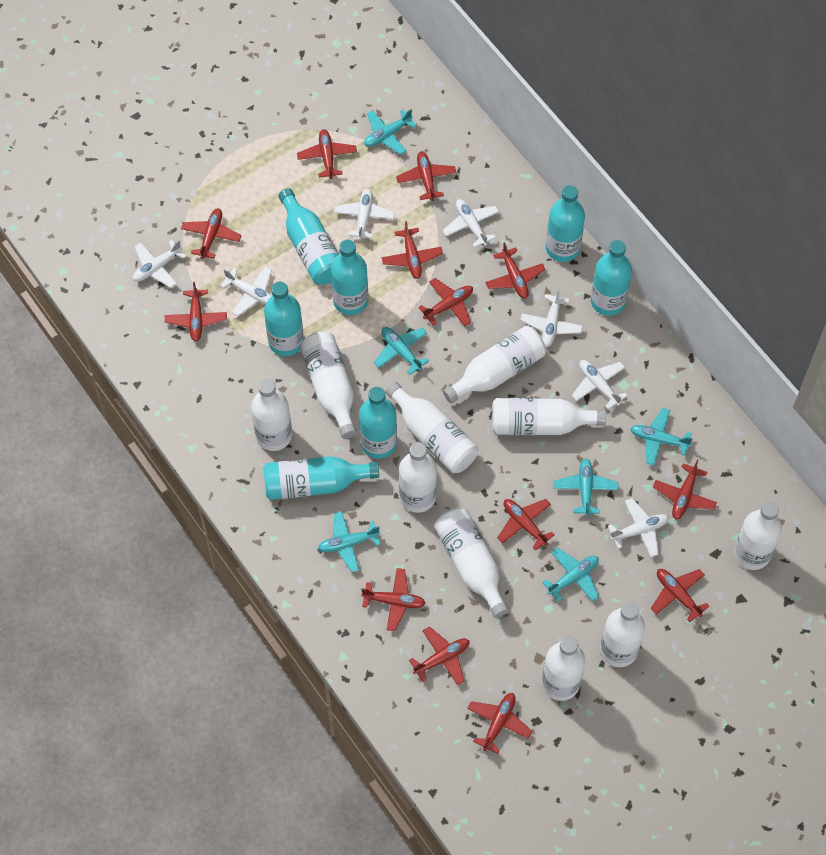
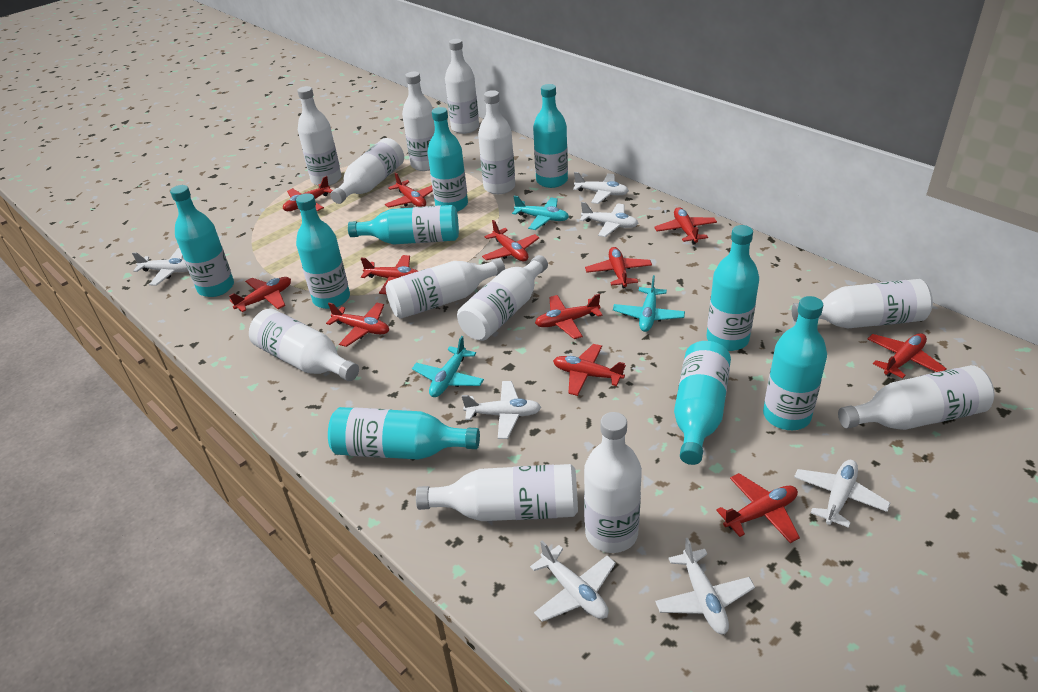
red plane: [165,282,227,342] [181,208,241,259] [297,129,357,179] [361,568,426,631] [382,221,443,279] [396,151,456,201] [409,626,470,686] [419,278,473,326] [467,693,532,754] [486,242,545,299] [497,499,555,551] [651,569,709,622] [653,460,717,520] = 13 -> [229,277,291,312] [283,176,333,211] [326,303,389,347] [361,255,418,295] [385,172,433,208] [482,220,539,261] [535,294,603,339] [553,344,626,396] [585,247,652,289] [654,207,717,245] [716,473,800,543] [868,333,947,379] = 12
turquoise bottle: [263,456,379,500] [264,282,304,356] [278,188,339,285] [331,240,368,315] [359,387,397,459] [546,185,585,262] [591,240,632,316] = 7 -> [170,185,234,297] [296,193,350,309] [328,407,480,460] [348,205,459,244] [427,107,468,212] [533,84,568,188] [674,341,731,465] [707,225,759,351] [763,296,827,430] = 9
turquoise plane: [318,511,380,572] [364,109,417,155] [374,327,429,375] [542,547,599,602] [554,458,619,516] [630,408,693,466] = 6 -> [412,336,484,397] [512,196,569,230] [613,275,685,332] = 3
white bottle: [251,379,292,451] [300,331,357,439] [385,382,478,473] [399,442,437,513] [434,507,509,618] [443,326,546,403] [492,398,606,435] [542,636,585,701] [600,602,645,667] [734,501,782,570] = 10 -> [249,308,359,381] [298,86,341,186] [330,138,404,204] [386,258,505,319] [402,72,435,171] [416,464,578,521] [445,39,479,134] [457,255,548,341] [478,90,515,194] [584,412,642,553] [792,279,933,328] [838,365,994,430] = 12

